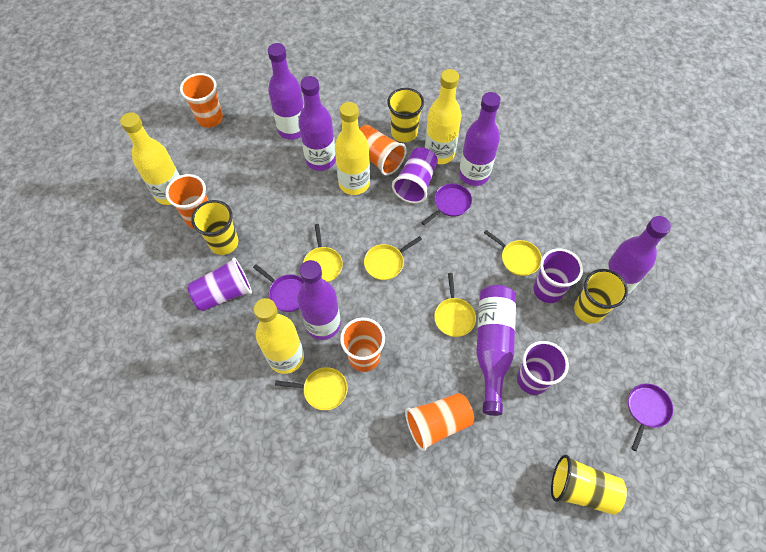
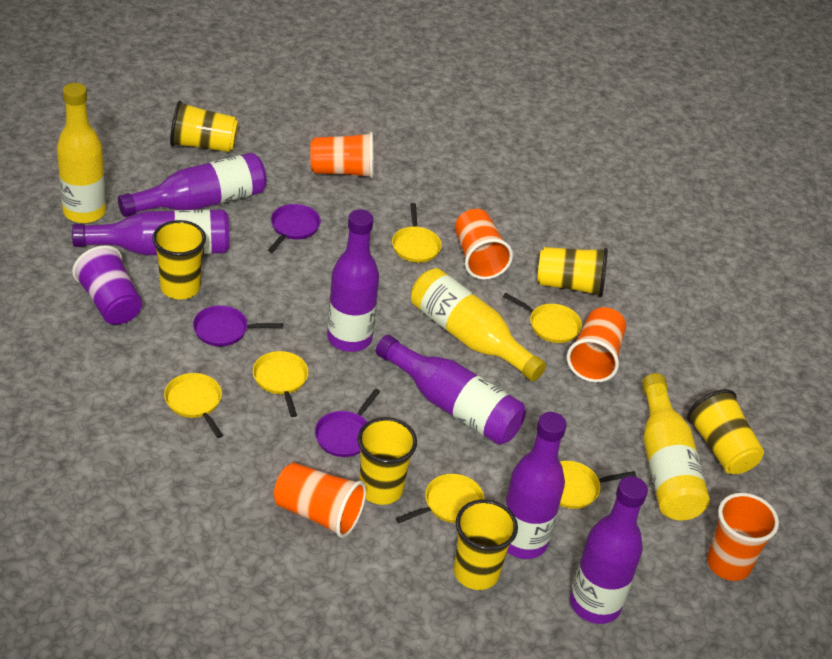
purple cup: [187,257,252,311] [392,147,438,203] [517,341,569,395] [533,248,583,303] = 4 -> [72,245,142,325] = 1
yellow bottle: [120,112,180,205] [254,298,304,374] [335,102,370,195] [425,69,461,164] = 4 -> [57,83,106,223] [411,268,546,381] [642,373,710,521] = 3
yellow cup: [191,200,238,255] [387,88,424,142] [551,455,627,515] [574,269,628,324] = 4 -> [152,220,206,299] [170,101,238,152] [357,417,417,505] [454,500,518,590] [537,247,608,297] [687,389,764,474] = 6
yellow pan: [275,367,348,410] [303,224,343,282] [364,236,422,280] [434,273,476,337] [484,230,542,276] = 5 -> [164,373,223,438] [253,351,309,417] [392,203,442,263] [396,474,484,523] [503,293,582,343] [560,461,636,509] = 6

